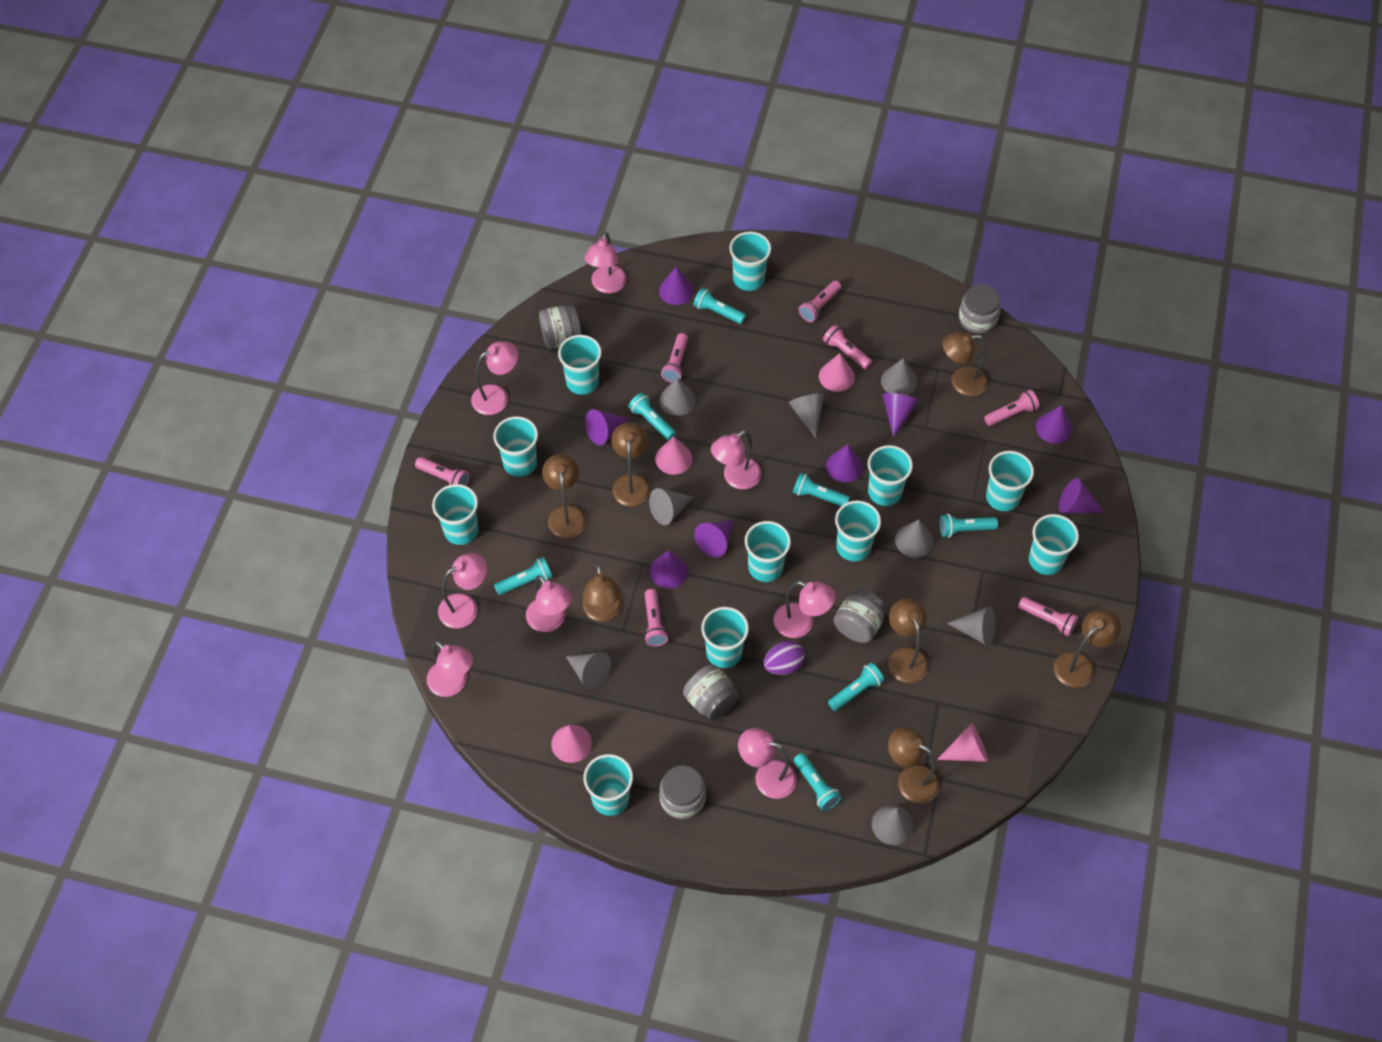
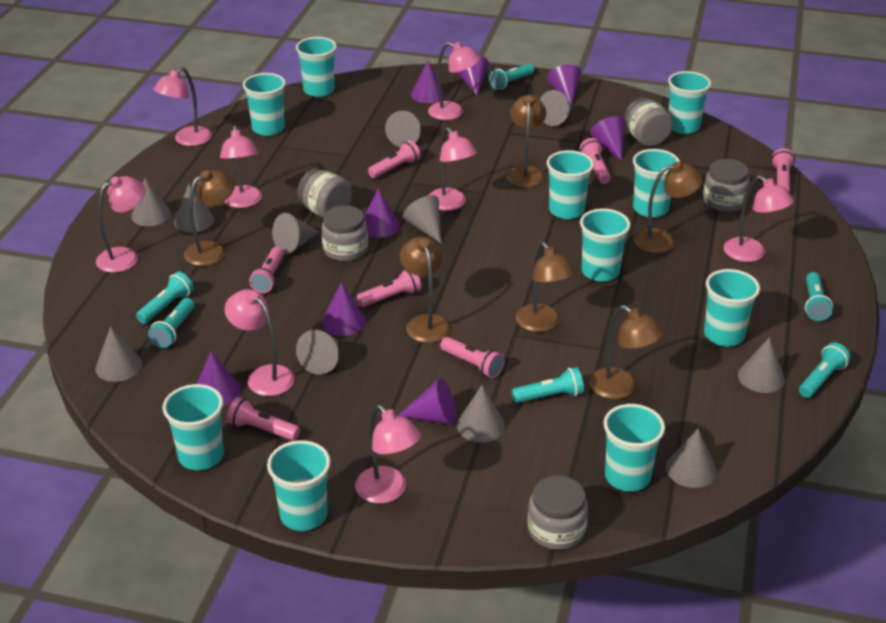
brown lamp: [542,454,586,538] [583,564,622,621] [611,422,650,506] [888,727,940,803] [889,598,929,683] [942,332,988,396] [1054,609,1121,688] = 7 -> [184,170,235,266] [400,237,451,343] [506,95,547,187] [516,242,575,332] [589,305,664,399] [634,162,703,253] = 6
grey cone: [566,652,611,690] [649,488,694,525] [659,377,696,416] [788,393,824,438] [872,805,913,845] [881,358,917,395] [895,520,933,558] [947,606,996,646] = 8 -> [95,326,142,382] [131,178,171,226] [174,184,214,232] [272,213,320,254] [296,330,339,375] [385,110,421,147] [403,195,441,243] [457,385,505,443] [540,90,572,126] [666,429,717,488] [738,337,785,393] = 11
pink cone: [551,725,592,763] [655,436,692,475] [819,353,855,392] [937,723,988,762] = 4 -> none = 0
purple egg: [764,641,805,675] = 1 -> none = 0
turquoise cup: [432,484,479,545] [493,416,538,477] [558,335,602,395] [583,754,633,816] [701,607,749,668] [729,232,771,291] [745,521,791,582] [835,501,881,561] [868,445,913,506] [986,451,1034,511] [1029,514,1079,575] = 11 -> [162,384,224,470] [243,73,286,136] [267,440,331,531] [296,37,337,97] [547,150,594,219] [580,209,630,282] [603,404,665,491] [633,149,680,217] [668,71,711,134] [704,269,760,347] = 10
turquoise flashlight: [494,557,552,595] [628,393,676,440] [693,288,746,324] [793,473,850,506] [794,753,842,811] [828,663,884,711] [939,514,998,537] = 7 -> [136,272,194,324] [148,298,195,348] [489,64,534,90] [512,367,584,403] [799,343,851,398] [805,272,833,321] = 6

